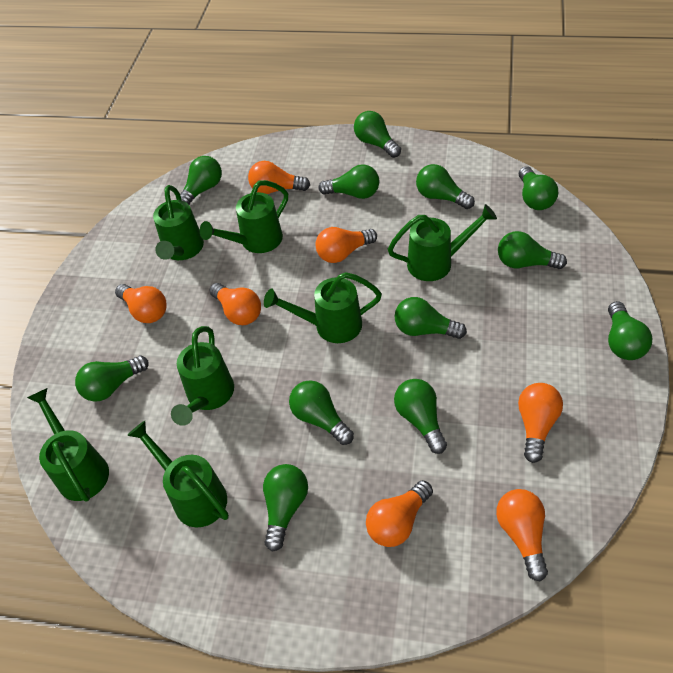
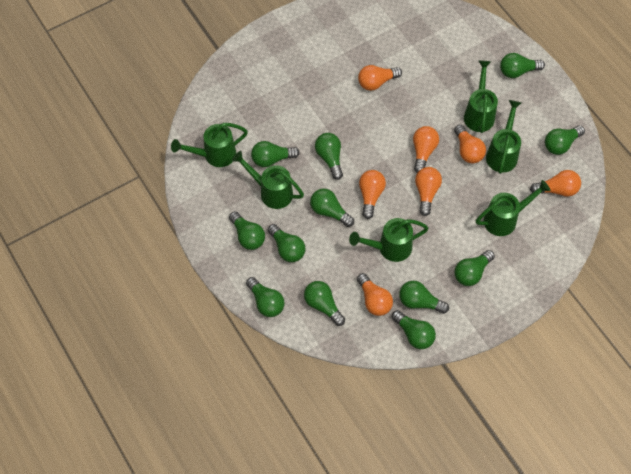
green watering can: [27,388,109,502] [127,421,229,527] [153,185,204,260] [171,326,234,426] [200,180,288,253] [264,272,382,343] [388,204,497,281] = 7 -> [171,123,248,167] [232,151,304,209] [349,218,428,262] [464,61,498,133] [476,180,550,236] [486,100,521,174] = 6

